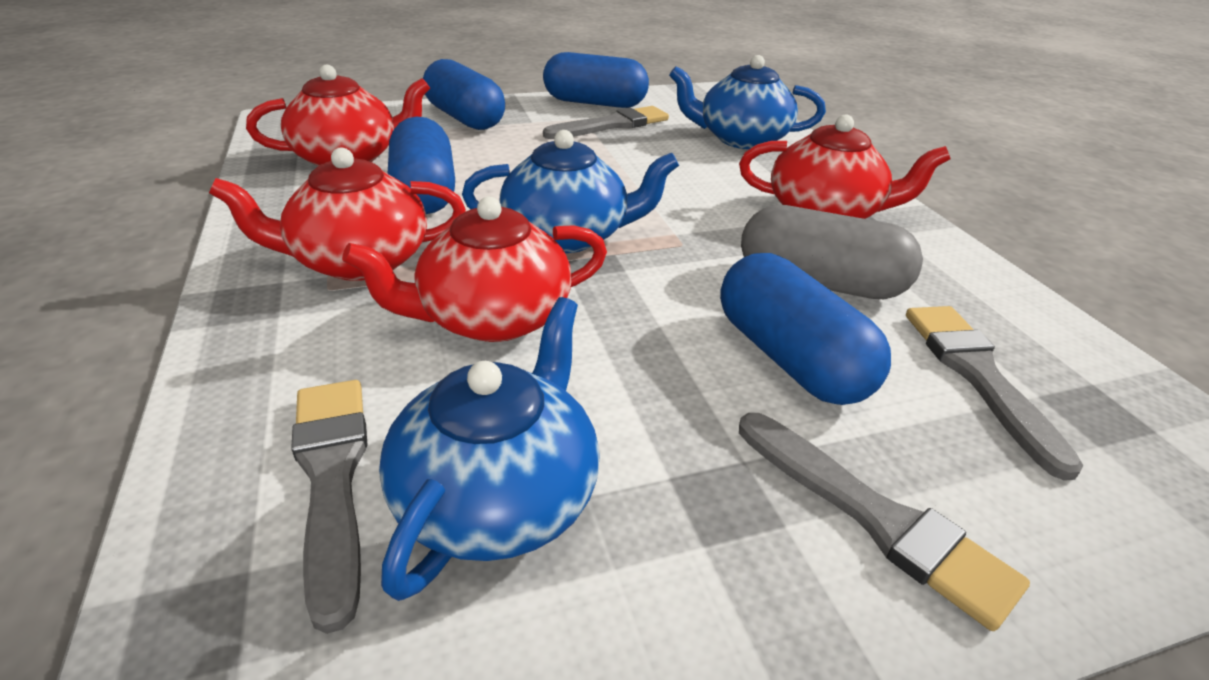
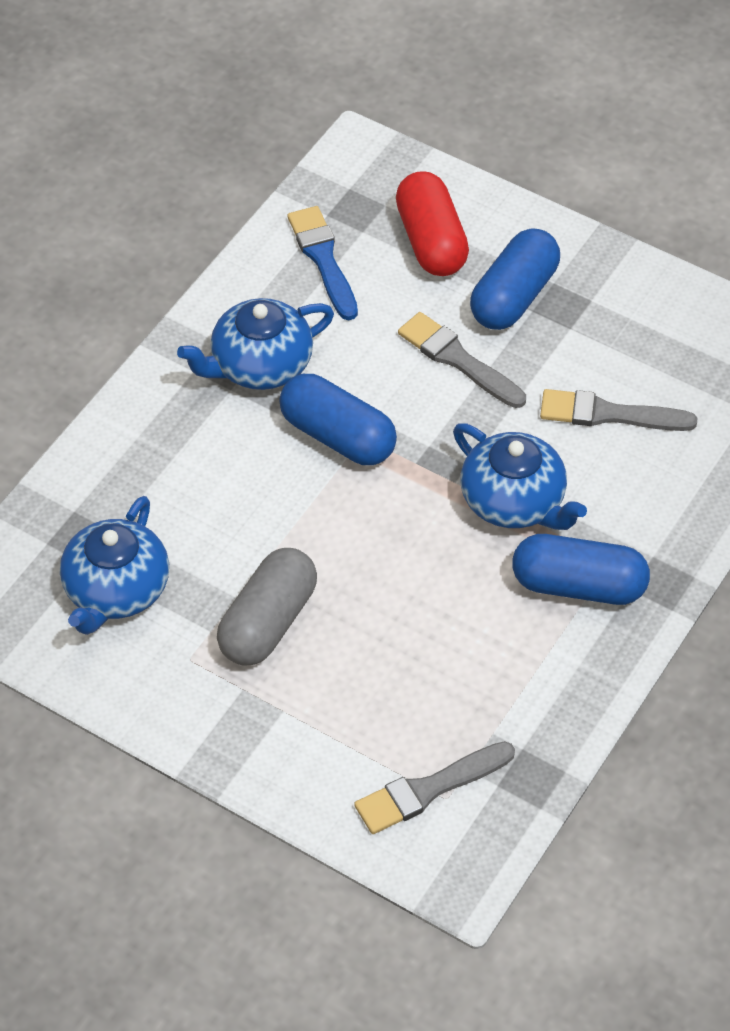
blue brush: none = 0 -> [288,206,358,320] = 1
blue capsule: [388,116,455,214] [423,59,505,130] [543,52,649,108] [720,253,891,405] = 4 -> [279,374,397,465] [470,228,560,330] [512,534,650,605] = 3
grey brush: [291,380,368,634] [543,106,669,139] [739,413,1030,631] [906,306,1084,481] = 4 -> [354,741,515,834] [398,312,526,408] [540,389,698,431] = 3
red capsule: none = 0 -> [396,171,469,276] = 1
red teapot: [209,148,466,281] [246,65,430,166] [342,197,607,342] [739,114,950,219] = 4 -> none = 0

